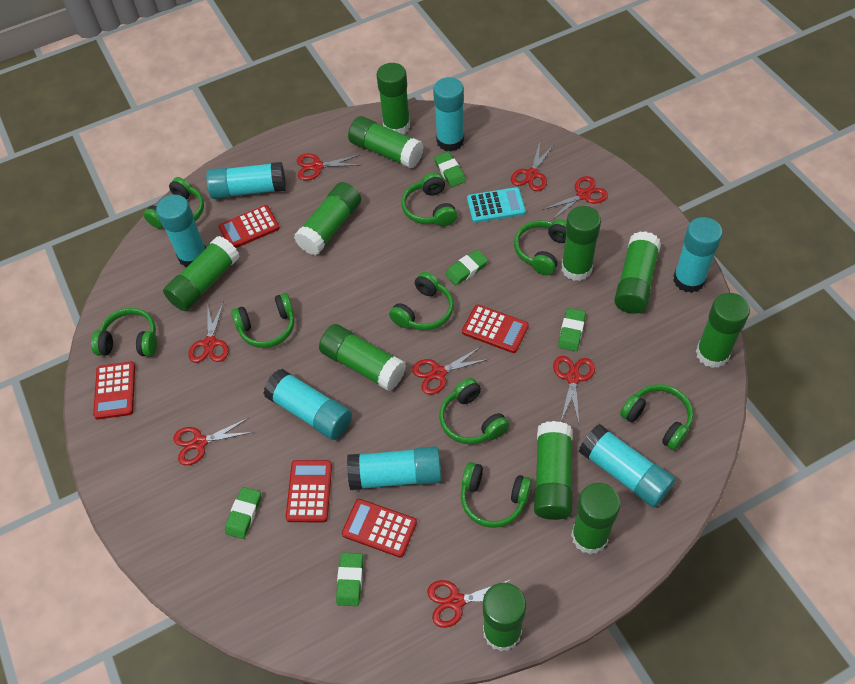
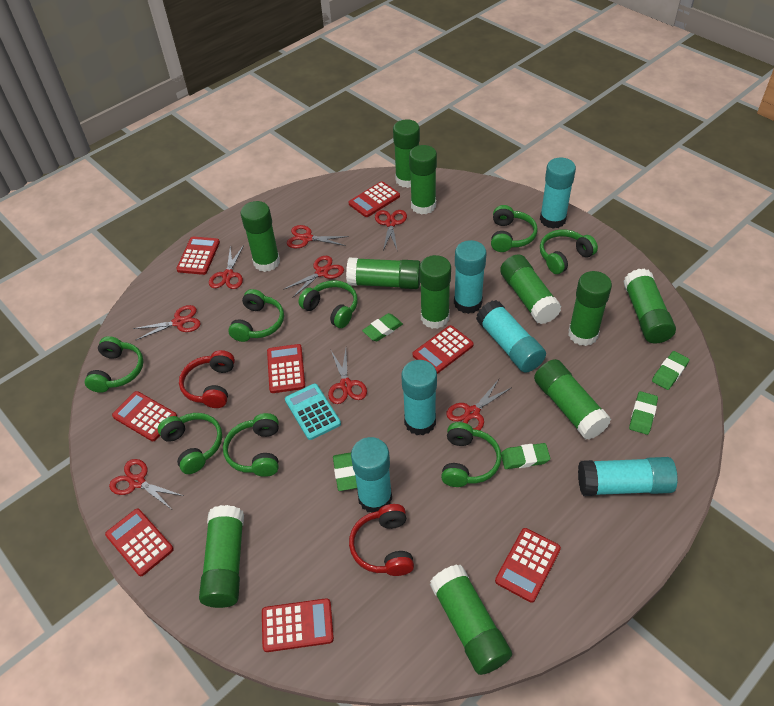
green headphones: [91,308,157,357] [144,177,204,229] [231,293,295,348] [389,272,454,330] [401,173,457,226] [439,378,509,444] [461,462,532,528] [514,219,567,275] [620,384,693,450] = 9 -> [85,336,144,393] [158,413,222,474] [223,413,279,477] [228,289,284,342] [298,280,358,328] [441,422,501,487] [491,205,538,252] [540,230,598,274] = 8
red calculator: [93,362,135,419] [219,205,280,248] [286,460,332,522] [342,499,417,558] [462,304,529,353] = 5 -> [105,508,174,576] [112,391,177,441] [176,236,220,275] [262,598,334,652] [267,344,305,393] [348,181,400,217] [413,325,474,374] [495,528,561,603] = 8
red headphones: none = 0 -> [179,350,235,408] [349,504,414,576] = 2
turquoise glue stick: [156,195,206,267] [206,162,286,199] [264,369,352,440] [347,446,442,490] [433,77,464,152] [579,424,675,507] [673,217,723,293] = 7 -> [351,437,392,512] [401,360,437,435] [454,240,487,314] [476,300,546,373] [540,158,576,229] [578,457,678,496] = 6

